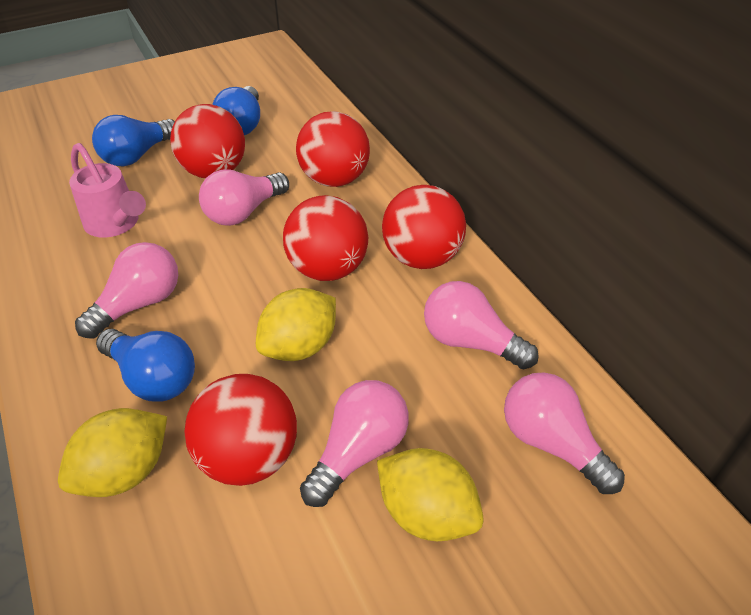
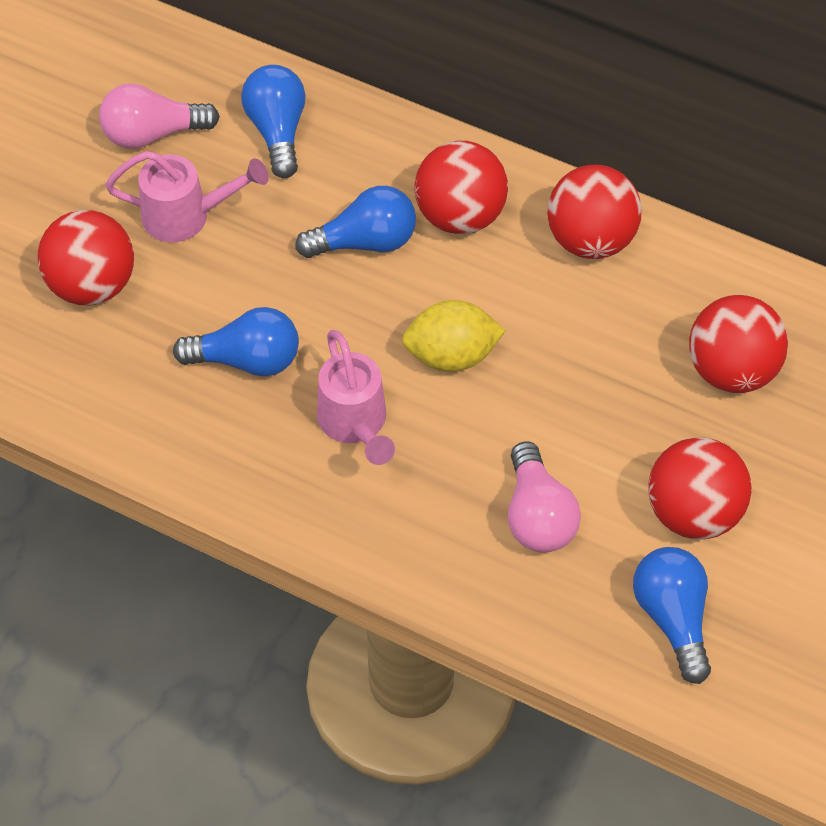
blue light bulb: [92,115,175,167] [96,329,195,402] [212,86,260,135] = 3 -> [173,307,299,376] [241,65,306,178] [295,186,416,258] [633,547,711,684] = 4
pink light bulb: [75,242,178,339] [199,169,289,226] [300,380,409,507] [424,281,539,369] [504,372,625,494] = 5 -> [99,84,220,149] [508,441,581,553] = 2
pink watering can: [69,143,146,238] = 1 -> [105,151,269,242] [317,330,395,465] = 2
yellow lemon: [58,408,167,497] [256,288,336,361] [377,448,484,541] = 3 -> [402,300,506,372] = 1

